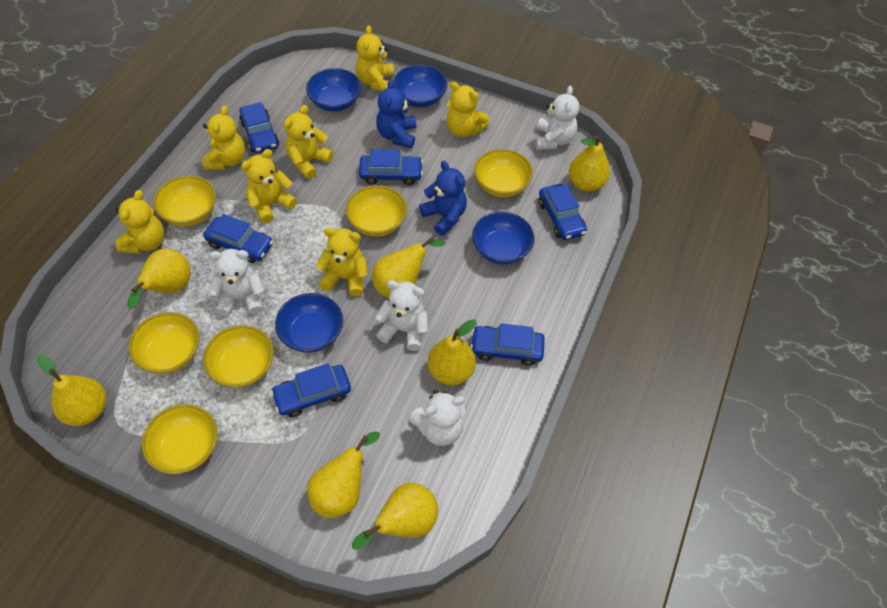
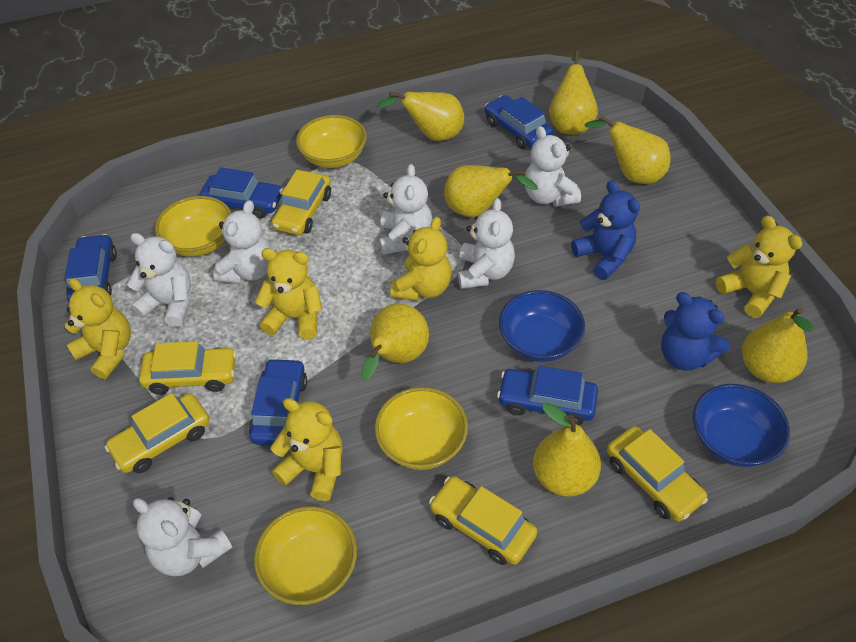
blue bowl: [275,293,343,353] [306,68,361,112] [393,64,447,107] [472,212,534,264] = 4 -> [499,290,585,362] [693,384,790,467] = 2
blue car: [203,214,273,263] [239,102,279,153] [271,363,351,417] [359,149,423,185] [470,323,545,366] [539,184,587,240] = 6 -> [65,234,117,302] [200,167,283,219] [249,358,307,445] [485,95,553,149] [497,366,598,425] = 5
white teddy bear: [209,249,265,316] [375,280,429,351] [410,390,466,446] [535,86,579,150] = 4 -> [127,233,191,327] [133,497,233,576] [213,200,271,284] [379,164,433,255] [458,198,515,289] [525,126,581,207] = 6
yellow bowl: [129,312,199,374] [142,404,218,474] [153,175,216,226] [203,325,274,388] [346,185,407,237] [474,149,533,197] = 6 -> [155,196,231,257] [254,506,357,605] [296,115,367,168] [375,387,468,470] = 4
yellow car: none = 0 -> [105,393,210,473] [139,341,237,395] [272,170,331,235] [429,476,538,565] [607,426,708,522] = 5
yellow teddy bear: [116,190,164,254] [203,106,245,170] [241,149,297,223] [284,105,333,179] [316,228,368,296] [356,25,394,92] [447,82,489,138] = 7 -> [65,278,131,379] [255,248,322,340] [271,398,342,501] [390,217,451,301] [716,215,802,318] = 5

